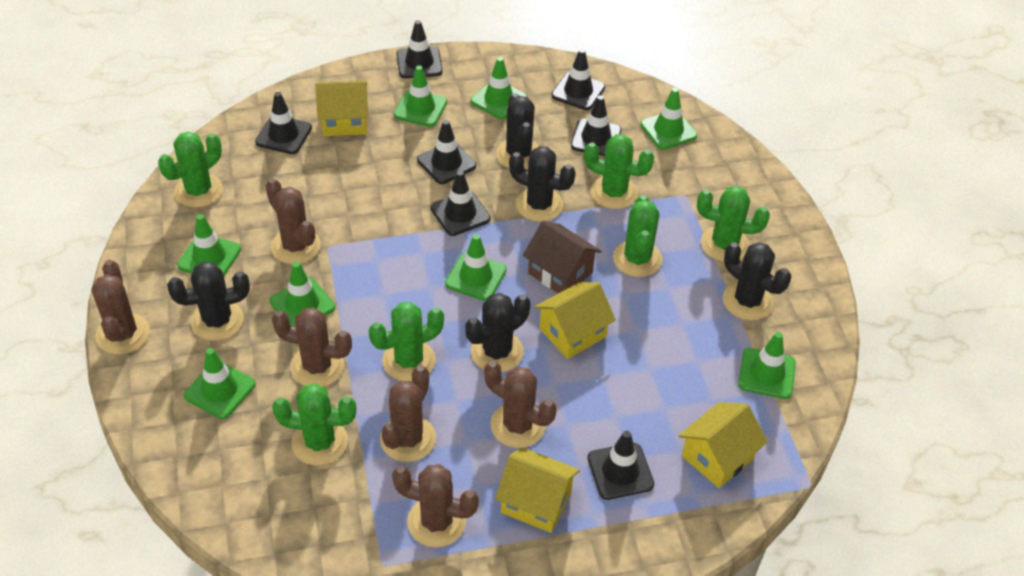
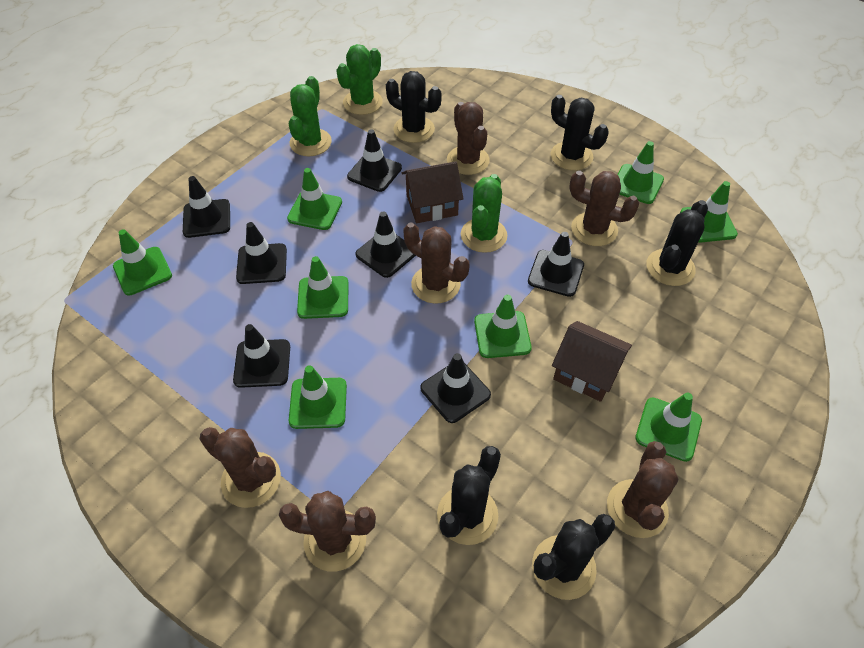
brown house: [523,220,601,293] = 1 -> [402,161,463,223] [552,321,632,402] = 2
green cactus: [158,131,223,208] [272,383,356,466] [369,302,444,381] [584,134,654,209] [613,195,662,277] [697,186,770,262] = 6 -> [289,76,332,156] [336,44,383,115] [461,174,507,253] = 3
yellow house: [315,81,368,136] [495,447,580,533] [534,282,616,359] [678,402,768,488] = 4 -> none = 0

